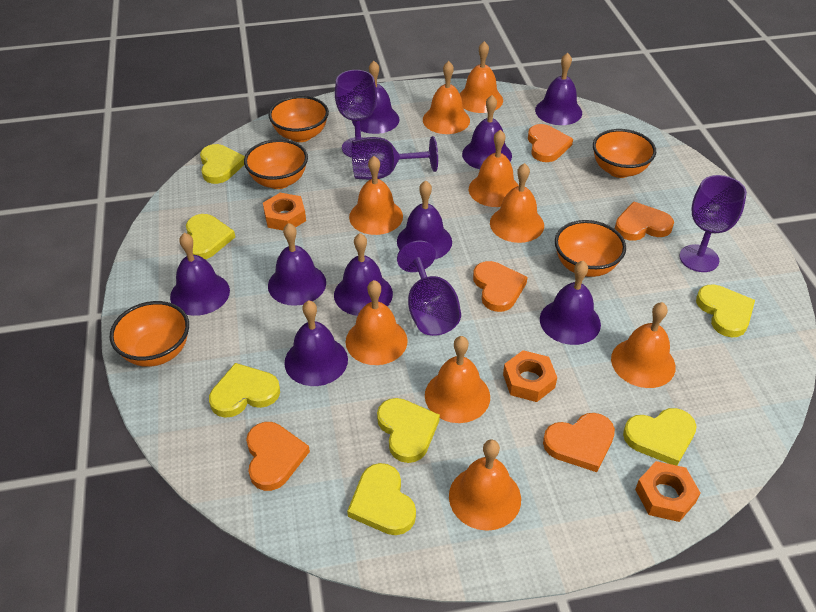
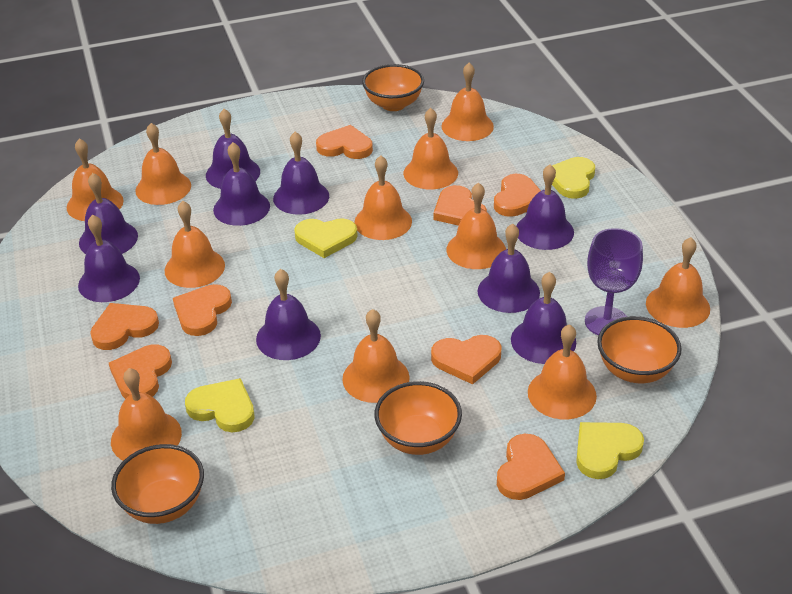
orange bell: [346,280,408,365] [349,156,403,235] [423,61,470,134] [425,336,490,423] [449,440,521,531] [459,41,503,113] [469,129,519,207] [490,163,544,243] [611,302,676,388] = 9 -> [66,139,124,221] [111,368,182,461] [135,123,191,205] [165,201,225,288] [342,309,410,403] [354,155,412,240] [403,108,458,190] [442,63,494,141] [446,182,506,269] [528,324,597,419] [646,237,710,328] = 11
orange bowl: [110,301,189,367] [244,139,308,189] [268,96,329,142] [555,220,626,277] [593,129,656,178] = 5 -> [111,444,204,524] [362,64,424,111] [374,381,462,455] [597,316,682,383] = 4
orange heart: [246,422,310,491] [473,261,528,312] [528,124,573,162] [543,413,615,472] [615,202,674,241] = 5 -> [90,303,159,350] [109,344,172,399] [173,284,232,336] [316,125,373,159] [431,335,501,384] [433,185,487,226] [494,174,541,217] [497,434,565,500] = 8
orange nut: [263,193,306,230] [503,350,557,402] [635,461,700,522] = 3 -> none = 0
purple goblet: [335,70,377,158] [352,136,438,180] [397,241,461,336] [680,175,747,272] = 4 -> [585,228,643,335] = 1
yellow heart: [186,214,235,259] [200,144,245,184] [209,363,280,418] [347,463,416,535] [377,398,440,463] [623,408,697,466] [696,284,755,337] = 7 -> [185,378,255,432] [294,218,358,258] [552,157,595,199] [576,422,644,479] = 4

